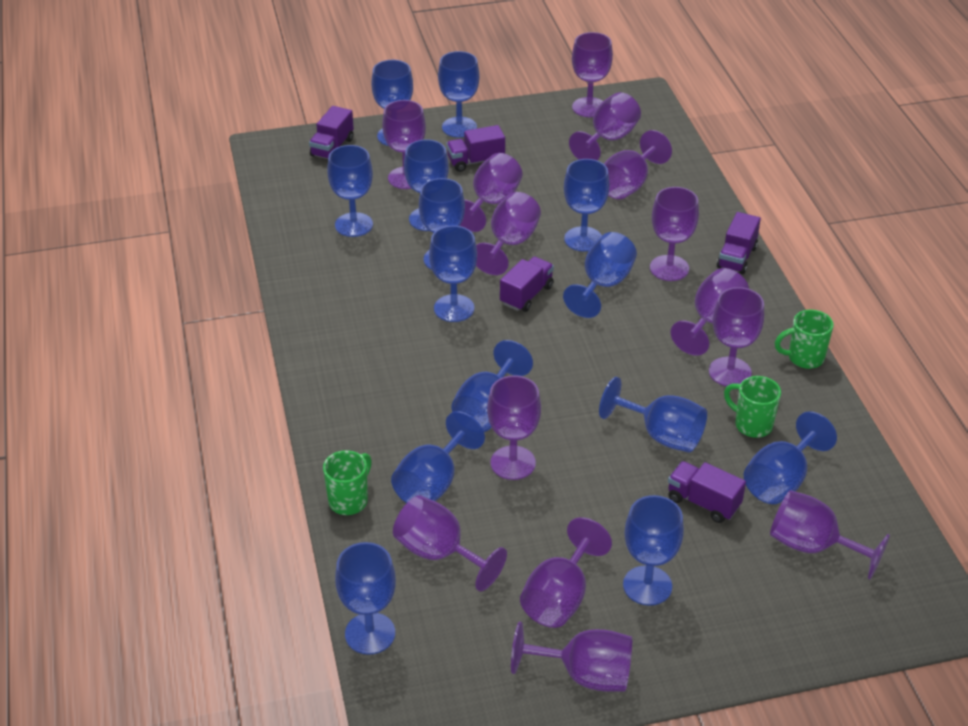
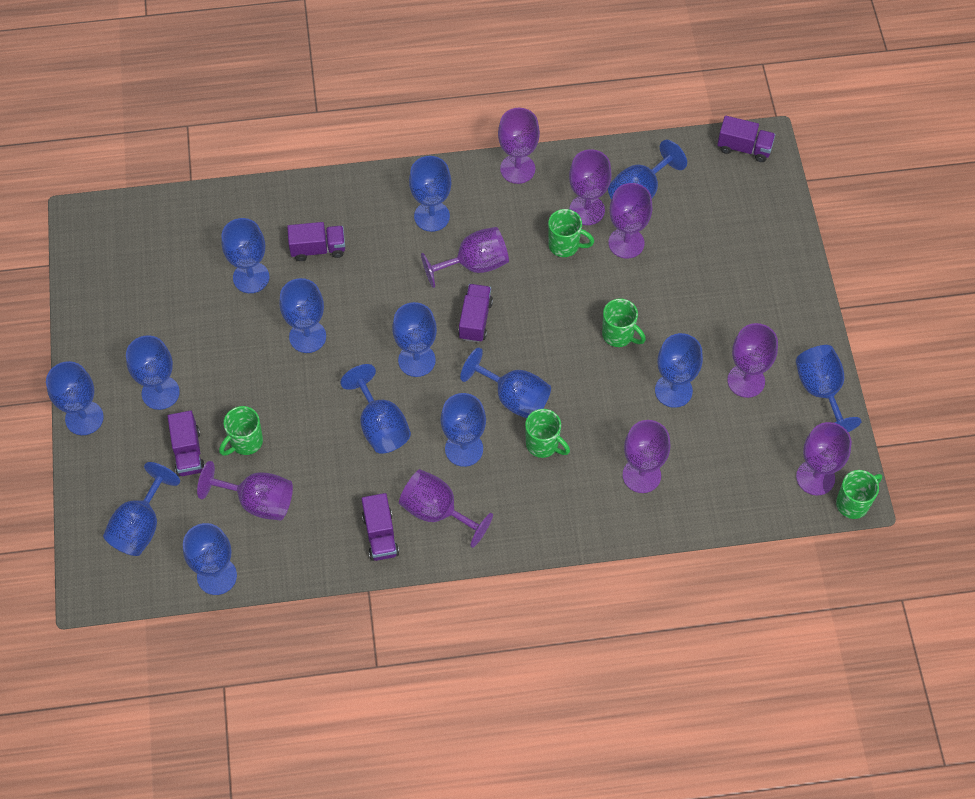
green mug: [323,450,372,515] [724,376,781,438] [775,310,834,369] = 3 -> [219,406,263,456] [525,409,570,458] [548,209,594,257] [602,298,646,347] [836,470,882,519] = 5
purple goblet: [382,100,426,189] [393,495,507,591] [460,153,522,232] [476,192,541,275] [487,375,541,480] [511,622,632,692] [520,517,612,628] [569,92,641,161] [572,32,613,117] [604,130,672,199] [650,187,699,281] [671,268,749,356] [709,287,764,386] [770,490,890,580] = 14 -> [197,461,293,520] [399,469,493,548] [421,227,509,288] [498,108,540,184] [569,149,612,225] [608,183,652,259] [623,420,670,493] [727,323,778,398] [796,422,852,495] = 9

